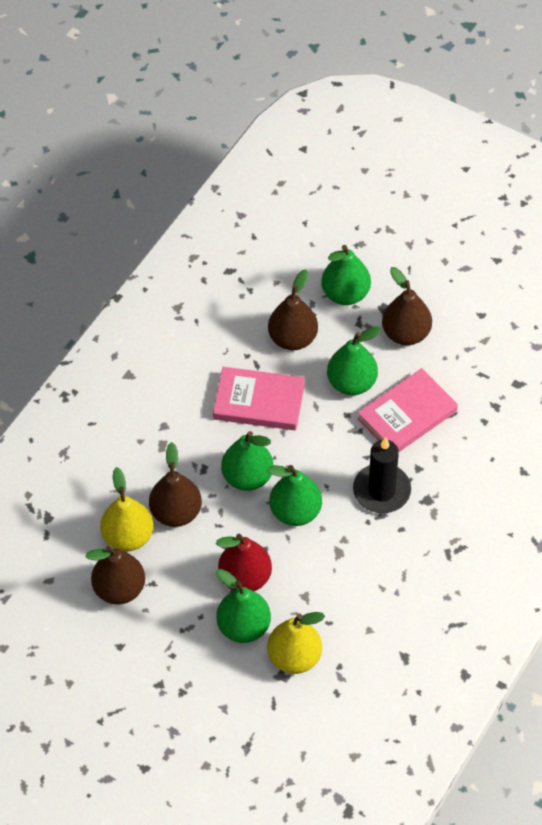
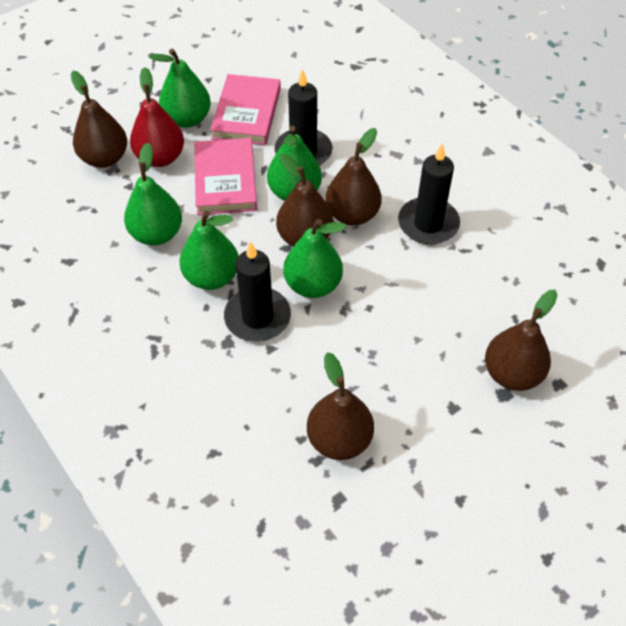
black candle: [353,437,411,513] = 1 -> [224,241,291,342] [274,69,332,166] [398,143,460,245] = 3
brown pear: [86,545,145,604] [149,442,202,527] [268,269,318,350] [382,267,432,345] = 4 -> [71,71,127,168] [276,153,333,247] [307,352,374,460] [326,128,382,226] [485,290,557,391] = 5
yellow pear: [100,467,154,551] [267,612,325,674] = 2 -> none = 0

